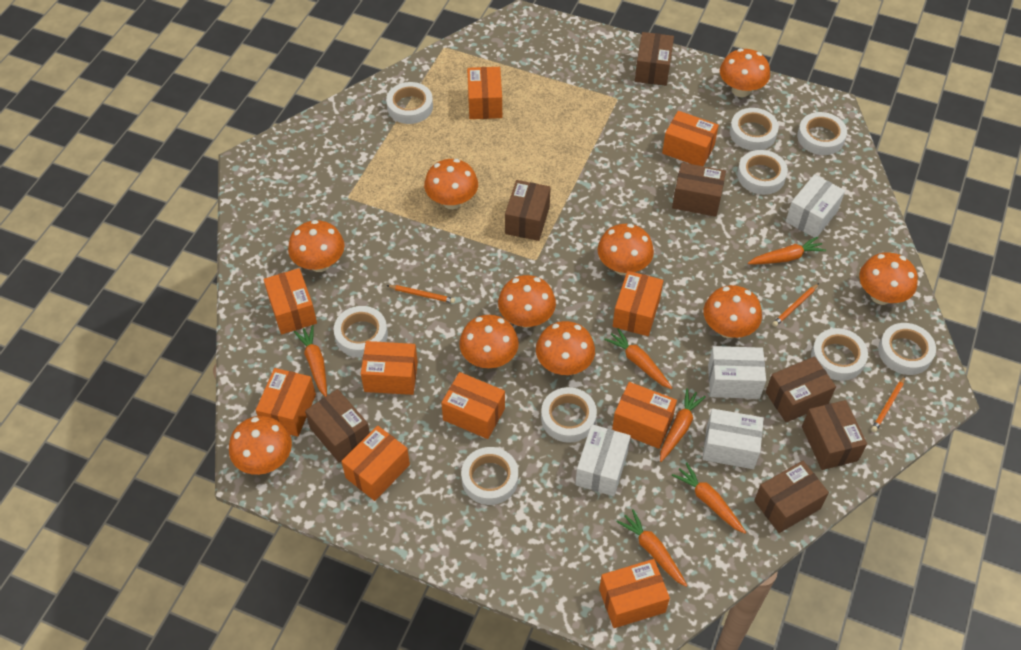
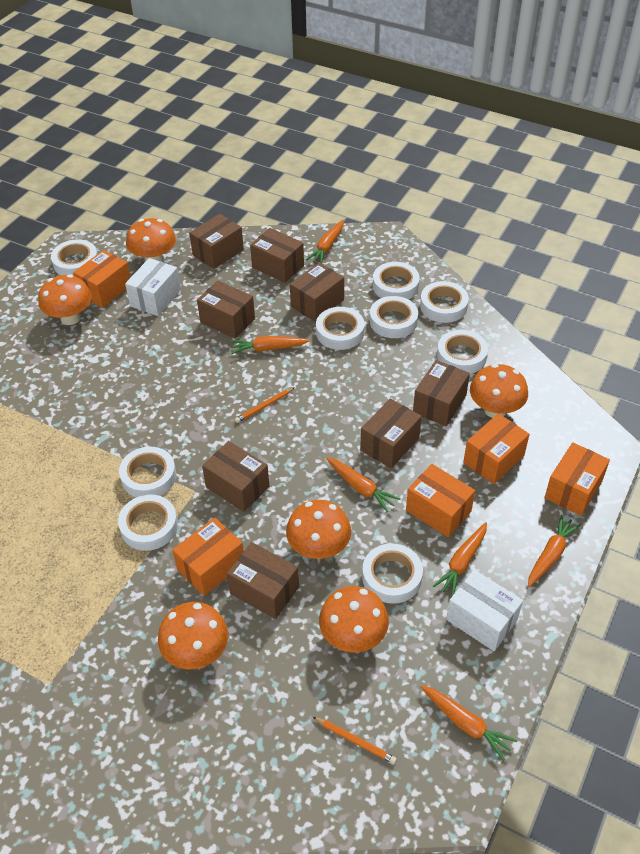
brown box: [305,389,370,463] [505,180,551,241] [635,32,674,86] [672,162,726,217] [754,461,829,533] [766,356,836,422] [802,400,867,470] = 7 -> [189,214,244,269] [197,280,255,339] [202,441,269,512] [227,542,299,619] [250,228,304,283] [290,263,344,322] [360,399,422,468] [413,360,470,426] = 8
orange box: [256,368,316,437] [263,268,317,334] [341,425,410,501] [361,341,418,395] [441,372,505,439] [467,67,502,119] [599,559,670,628] [612,382,677,449] [613,271,663,336] [662,111,719,166] = 10 -> [73,250,131,308] [172,518,244,596] [406,464,475,537] [463,413,530,484] [545,443,610,516] = 5
orange mushroom: [229,416,292,475] [288,220,345,272] [424,159,478,209] [459,315,519,368] [498,275,556,328] [536,321,595,375] [597,224,654,275] [704,285,762,338] [720,49,770,97] [859,253,918,305] = 10 -> [38,274,92,325] [126,218,176,262] [158,602,228,669] [286,500,351,559] [319,586,389,652] [470,364,528,418] = 6
orange pencil: [386,285,455,303] [772,283,819,327] [871,376,906,432] = 3 -> [235,387,295,423] [313,717,397,764] = 2
white box: [575,424,631,496] [703,409,764,469] [708,346,766,399] [786,174,845,238] = 4 -> [125,258,181,316] [446,570,523,651] = 2

